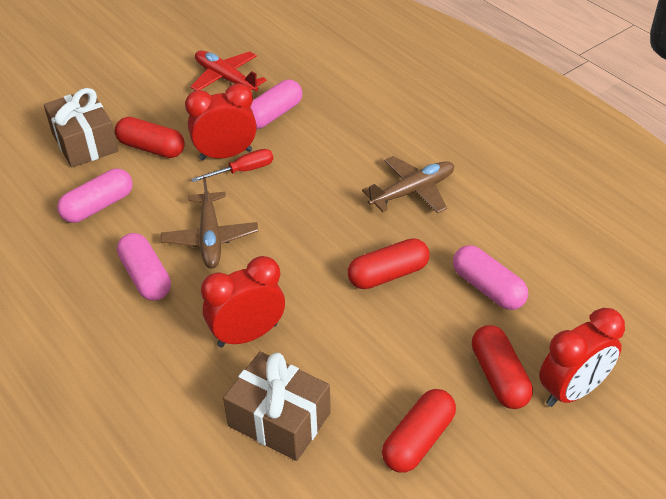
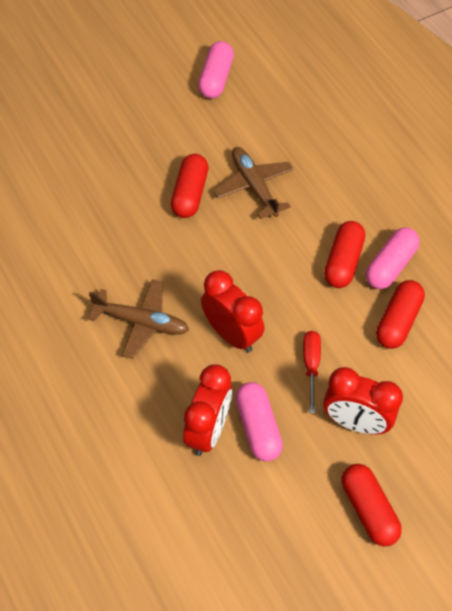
brown gift: [44,88,119,168] [223,352,331,461] = 2 -> none = 0
pink capsule: [57,169,133,223] [117,233,171,301] [250,80,302,129] [453,245,528,310] = 4 -> [198,41,234,99] [235,382,283,461] [366,227,420,289] = 3
red plane: [190,51,267,91] = 1 -> none = 0

